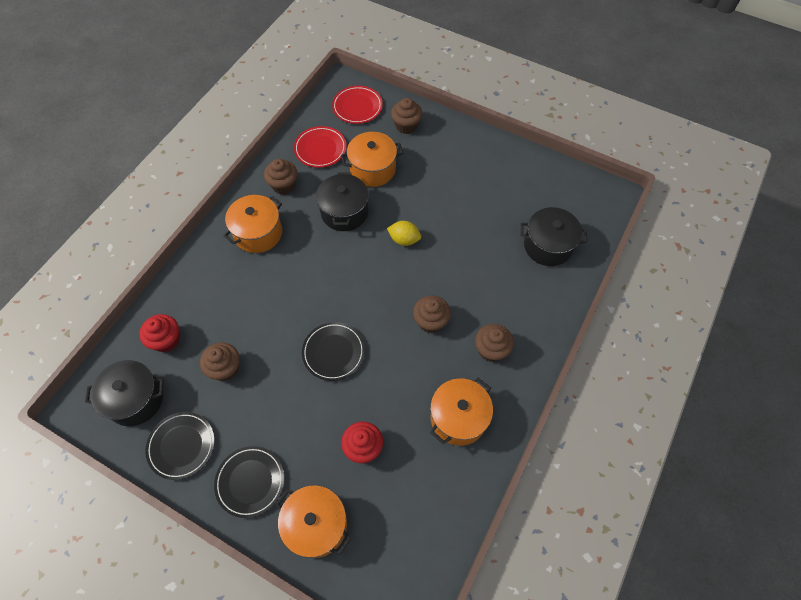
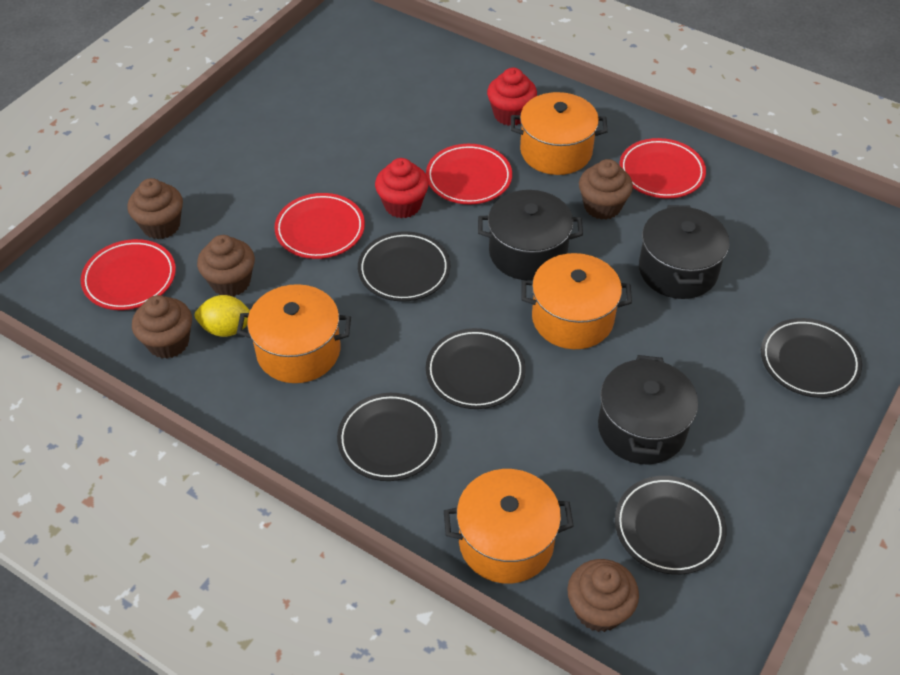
black plate: [145,412,215,480] [214,446,285,518] [302,322,365,381] = 3 -> [337,393,442,481] [358,231,450,302] [426,328,526,409] [615,476,727,575] [761,318,862,398] = 5
red plate: [294,126,347,168] [332,86,383,124] = 2 -> [81,239,176,310] [274,193,365,259] [426,144,512,204] [619,138,706,199] = 4

